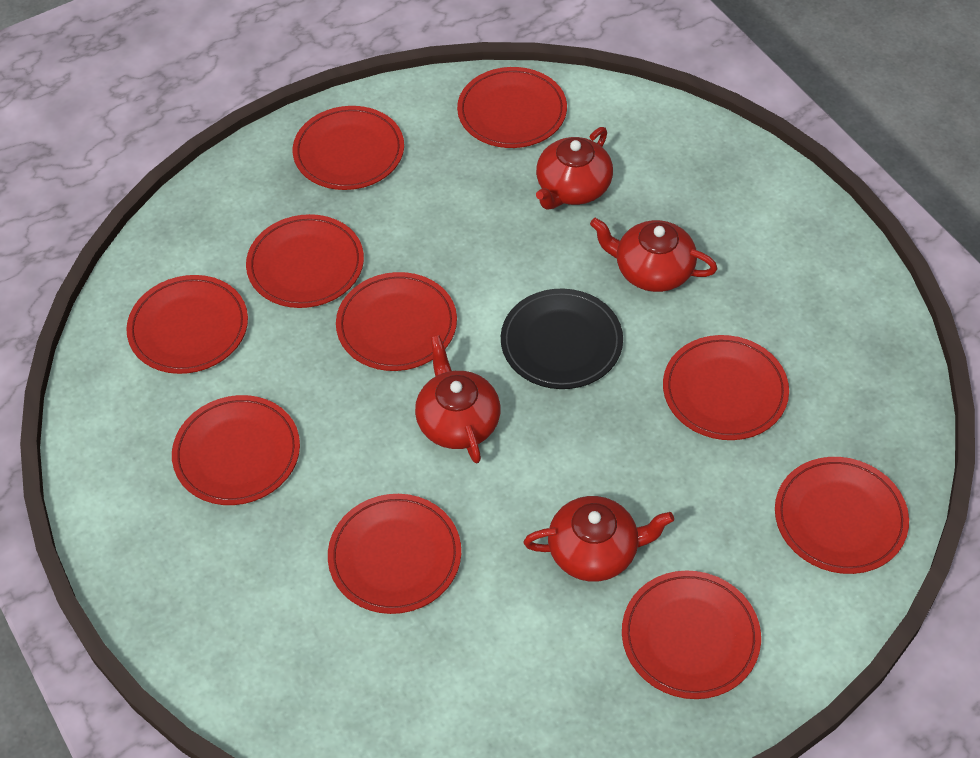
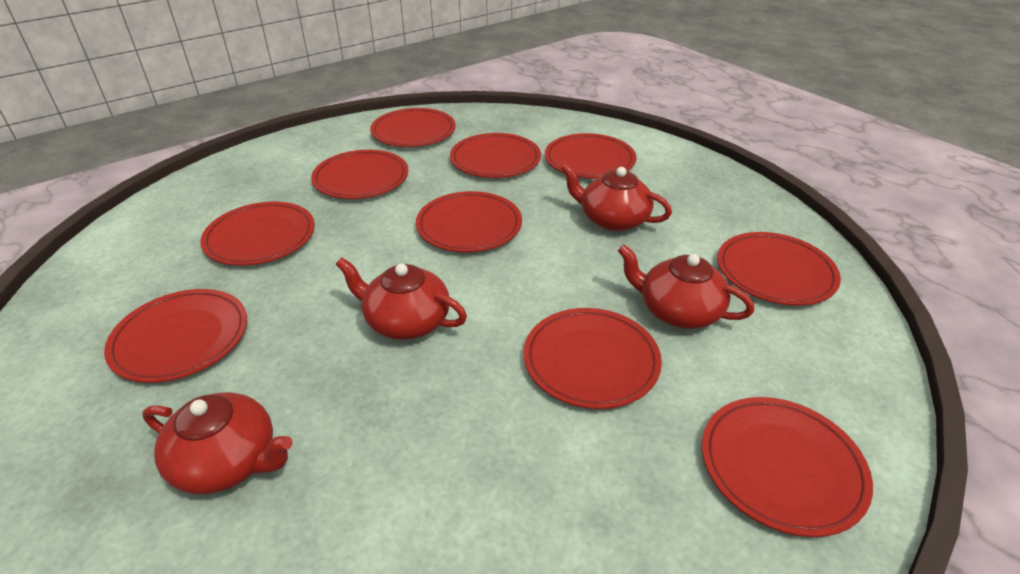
black plate: [501,289,623,389] = 1 -> none = 0

